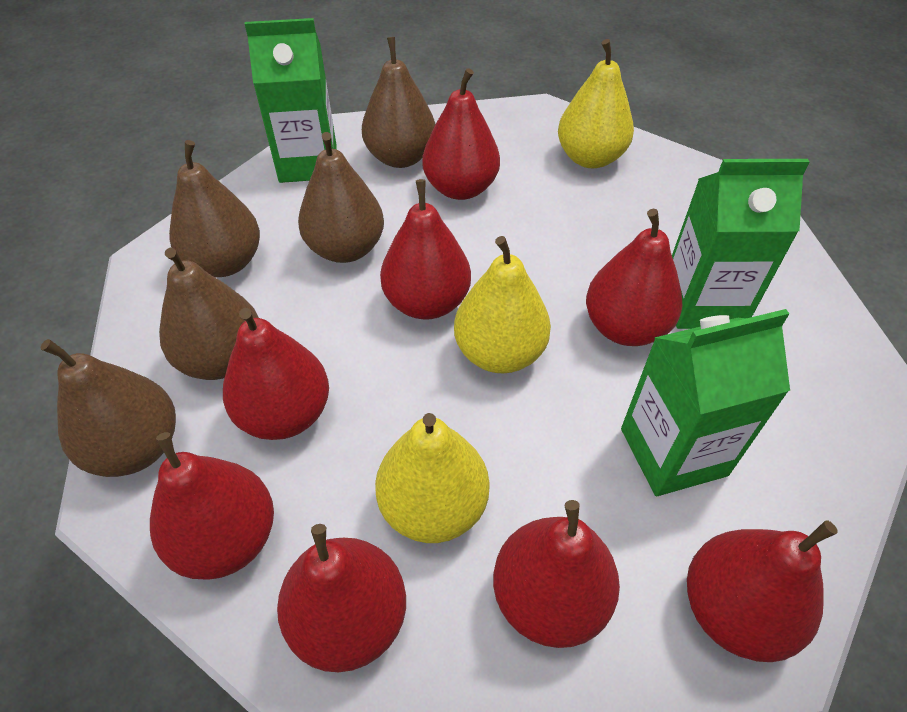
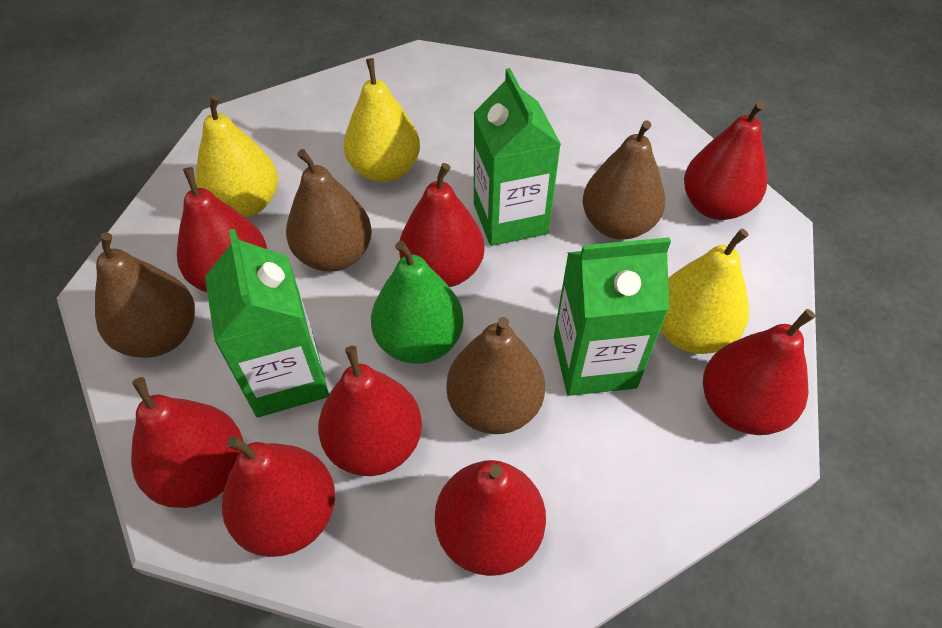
brown pear: [40,339,176,477] [159,248,259,380] [169,140,260,277] [298,132,384,263] [362,37,436,168] = 5 -> [95,232,195,358] [286,149,372,272] [446,317,545,434] [583,120,665,240] = 4
green pear: none = 0 -> [371,241,464,364] = 1

